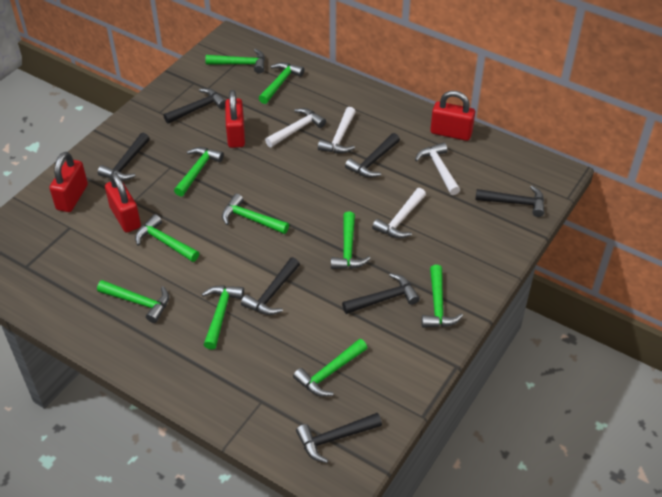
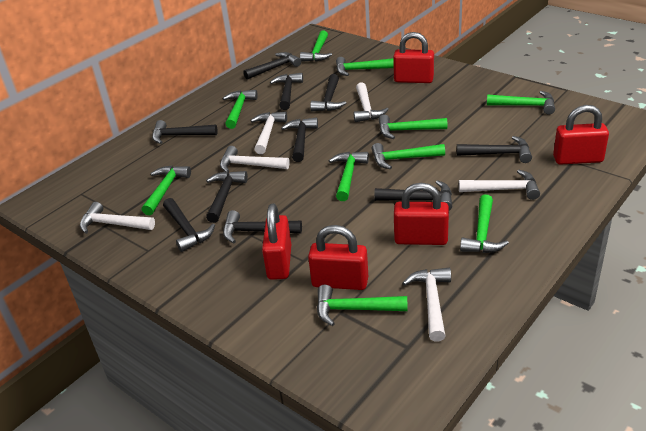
black hammer: [98,133,150,181] [163,88,226,124] [241,257,300,315] [296,413,382,463] [342,273,420,314] [345,133,400,178] [475,186,544,217] = 7 -> [152,120,218,144] [163,198,215,252] [206,171,248,223] [223,210,302,243] [243,52,301,80] [270,73,303,110] [281,117,318,162] [310,74,346,111] [374,180,452,211] [457,136,532,163] = 10
red padlock: [49,152,88,212] [105,172,141,233] [225,90,245,148] [430,91,475,141] = 4 -> [262,203,291,280] [308,225,368,290] [393,32,434,83] [394,183,449,245] [553,105,609,165] = 5
white hammer: [265,108,326,147] [318,107,356,154] [372,188,426,238] [415,142,460,195] = 4 -> [80,202,155,234] [220,146,290,172] [250,112,287,154] [354,82,389,122] [403,268,451,342] [459,169,540,200] = 6

